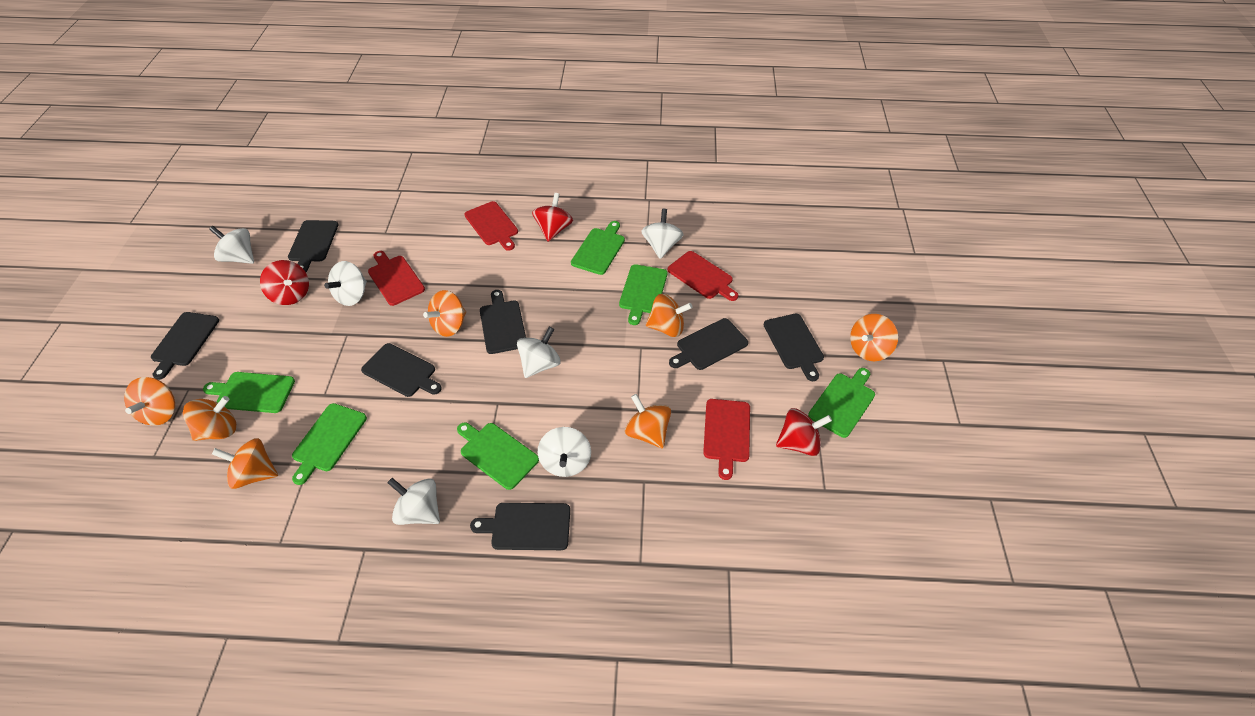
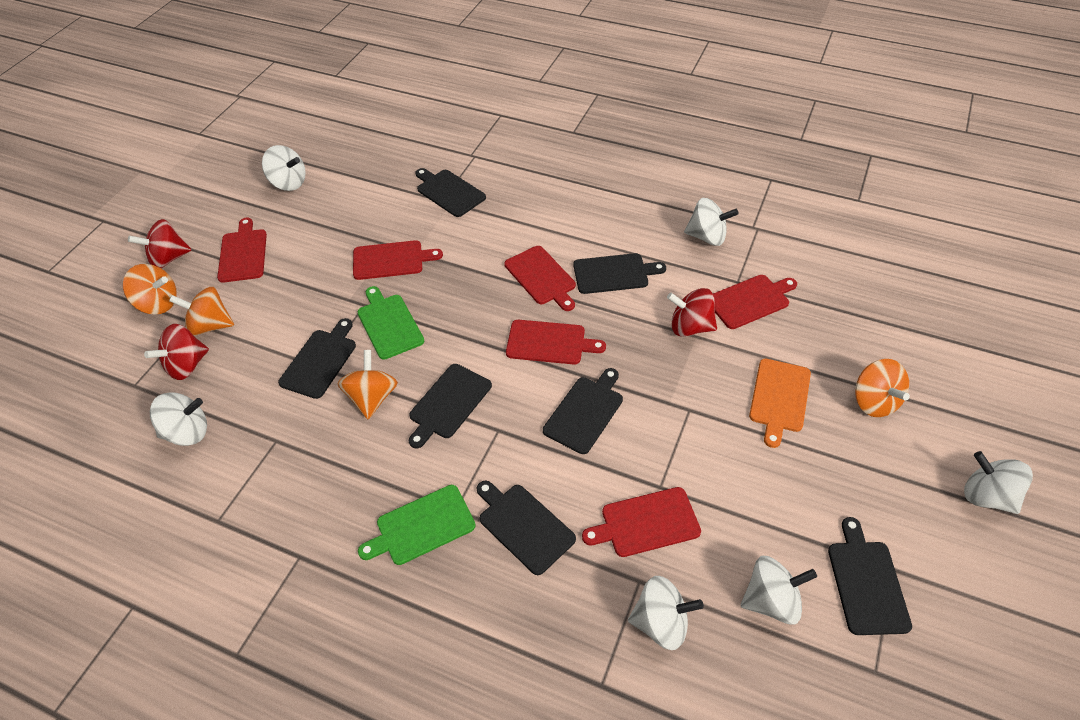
green cutting board: [203,372,295,413] [292,403,367,485] [457,422,539,490] [571,221,625,275] [619,264,668,325] [808,368,875,438] = 6 -> [357,286,424,360] [358,485,476,565] = 2
orange cutting board: none = 0 -> [749,359,811,448] = 1
orange spinning top: [124,377,175,426] [183,396,236,441] [212,438,278,489] [423,290,466,337] [625,394,671,448] [646,294,693,337] [850,314,898,361] = 7 -> [123,264,177,315] [169,287,234,336] [337,350,398,419] [855,359,910,417] = 4
red cutting board: [368,251,425,306] [464,201,518,251] [668,251,738,301] [703,399,750,480] = 4 -> [217,218,267,283] [353,240,443,280] [504,246,576,311] [506,320,606,365] [582,487,701,557] [713,275,797,329] = 6

